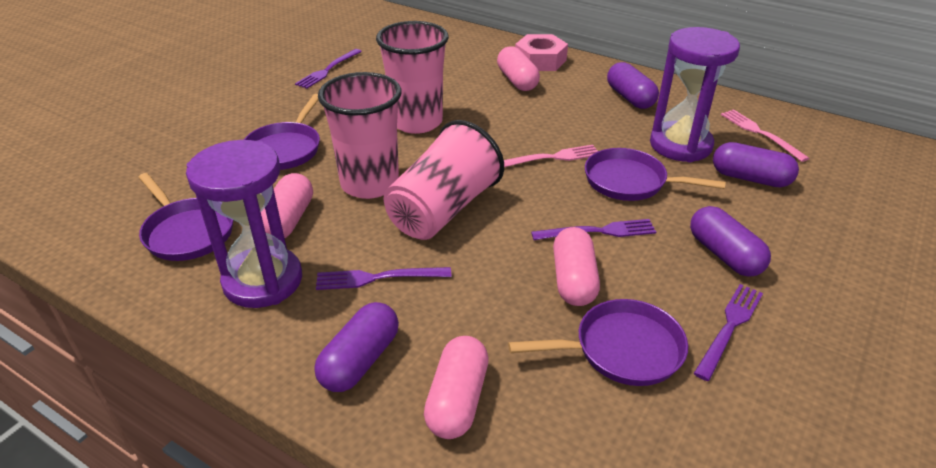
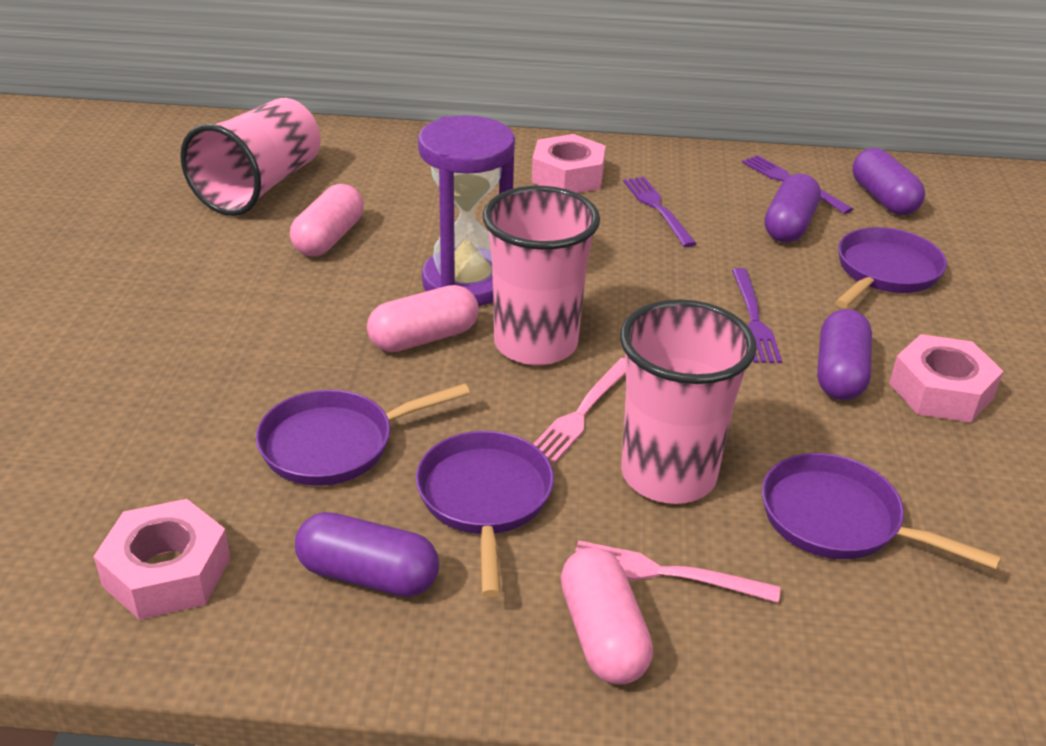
pink capsule: [261,173,313,238] [424,336,489,439] [497,46,540,91] [553,227,600,306] = 4 -> [290,184,364,256] [367,285,479,352] [561,548,653,685] = 3
pink nut: [515,34,568,71] = 1 -> [94,499,231,620] [532,134,606,193] [889,334,1003,422] = 3
purple fork: [295,49,362,89] [316,267,451,290] [531,219,656,240] [694,284,763,381] = 4 -> [623,177,697,247] [732,268,782,363] [742,155,853,214] = 3
purple hourglass: [186,140,302,308] [650,27,740,162] = 2 -> [418,115,515,306] = 1

